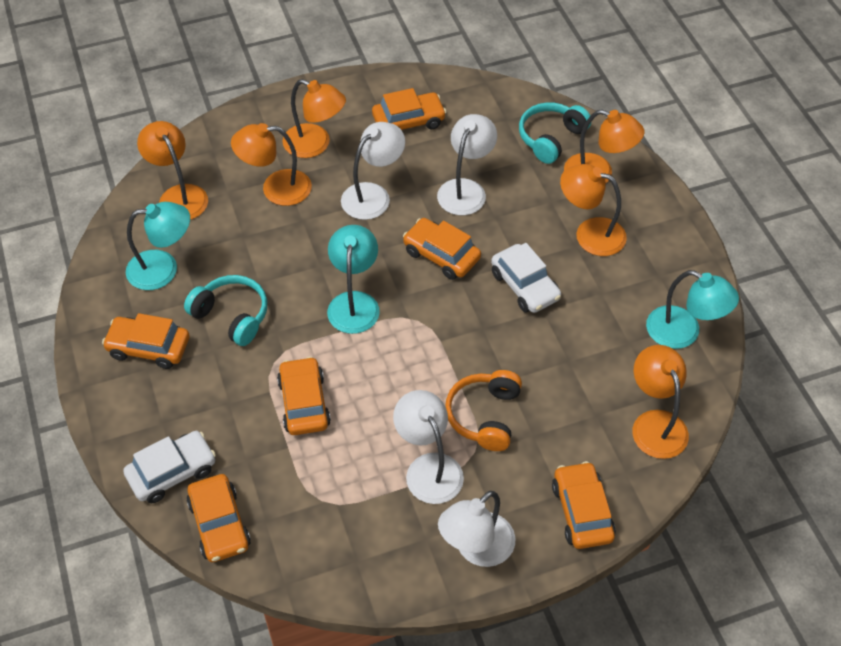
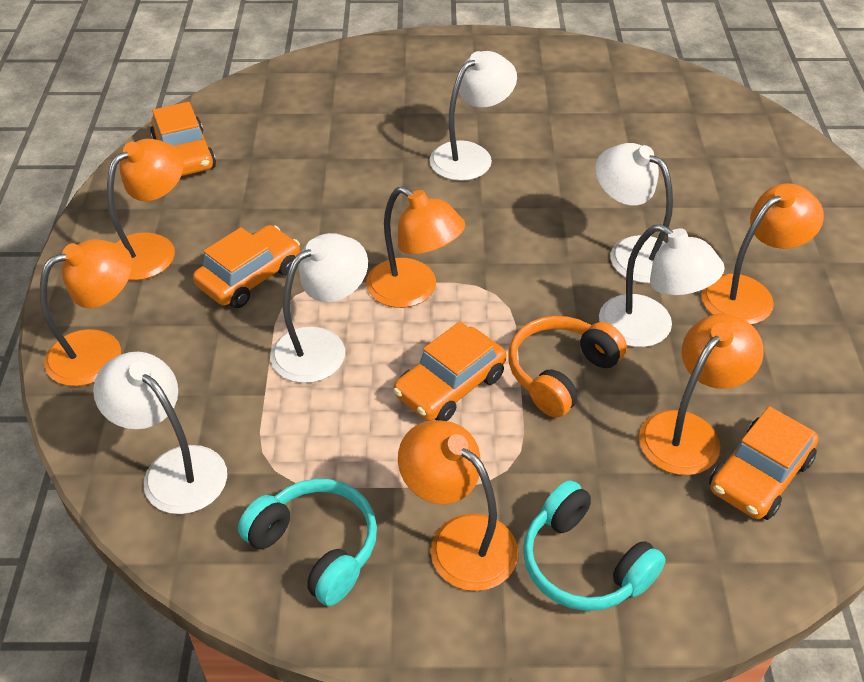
orange car: [102,313,189,369] [186,474,251,562] [277,356,331,435] [372,88,446,130] [403,218,481,280] [552,461,616,549] = 6 -> [150,102,216,176] [193,225,300,308] [393,321,506,421] [709,406,819,520] = 4
turquoise lamp: [126,202,190,290] [327,225,380,334] [646,270,739,349] = 3 -> none = 0
white car: [123,431,216,503] [491,243,561,313] = 2 -> none = 0
white lamp: [341,122,405,220] [393,390,464,504] [437,114,497,215] [438,491,515,567] = 4 -> [93,352,227,514] [270,233,368,383] [430,51,517,181] [595,143,673,283] [599,224,725,347] = 5

